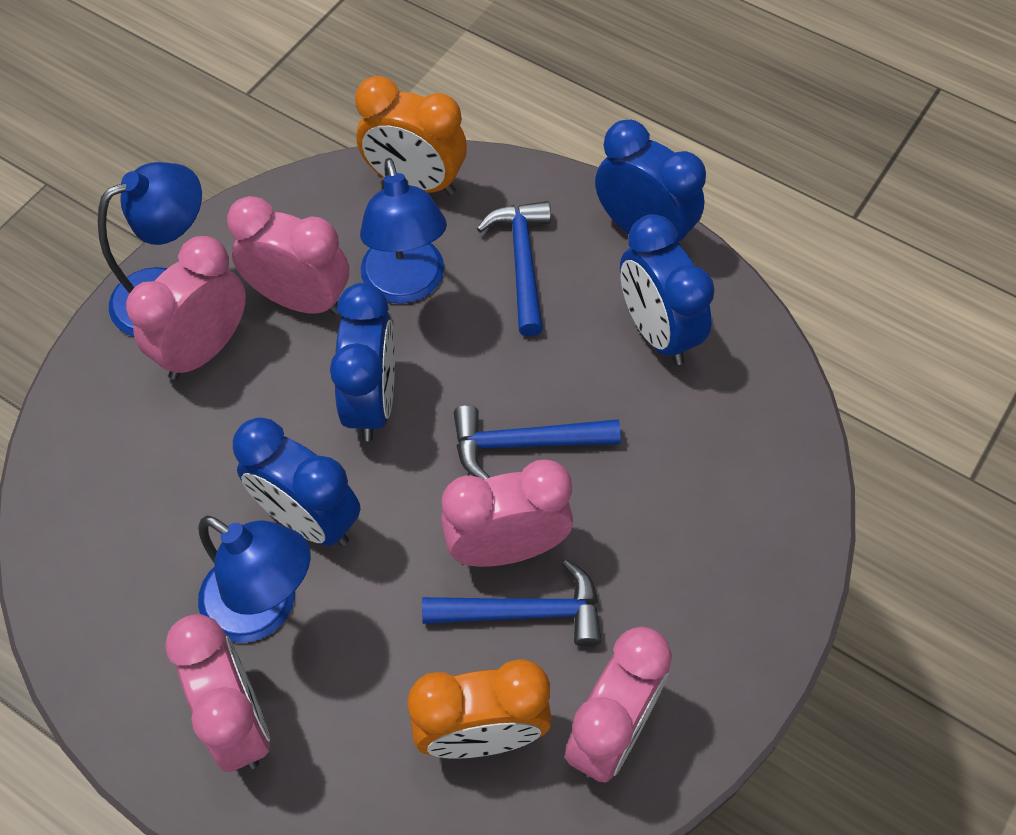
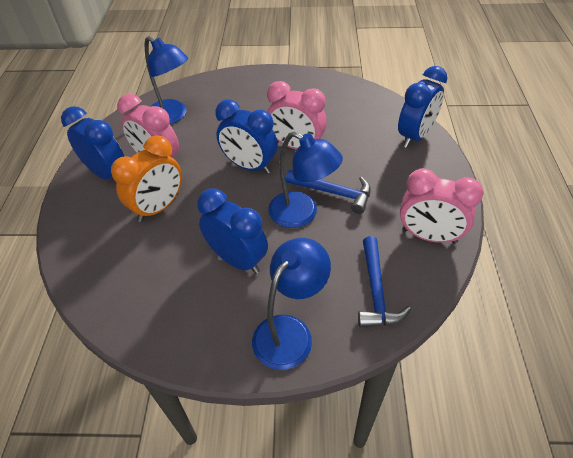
blue hammer: [422,560,602,647] [454,405,621,479] [477,201,551,336] = 3 -> [285,170,371,214] [358,236,411,328] = 2
orange clock: [355,76,467,195] [407,659,552,759] = 2 -> [111,135,182,222] = 1
pink clock: [126,236,246,380] [165,614,270,772] [227,196,349,315] [441,459,573,567] [565,627,672,783] = 5 -> [117,94,179,158] [267,81,327,149] [400,168,484,243] = 3

